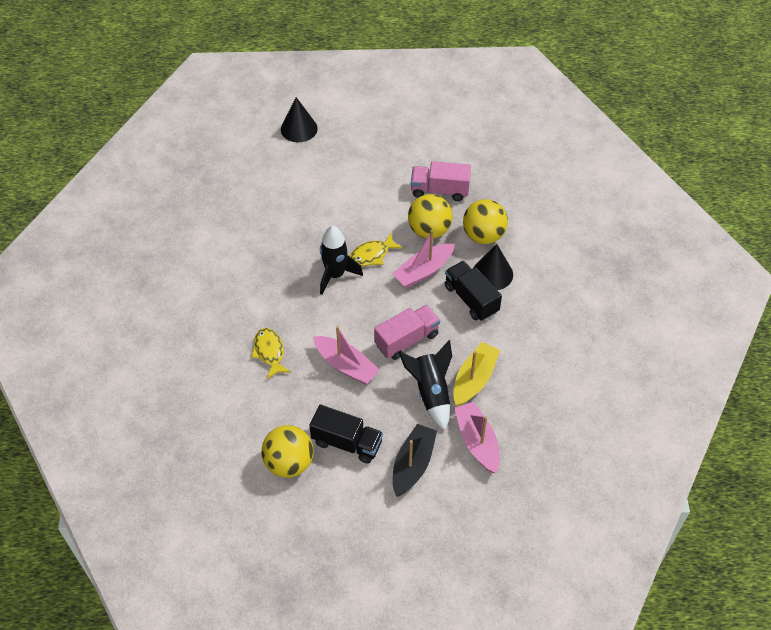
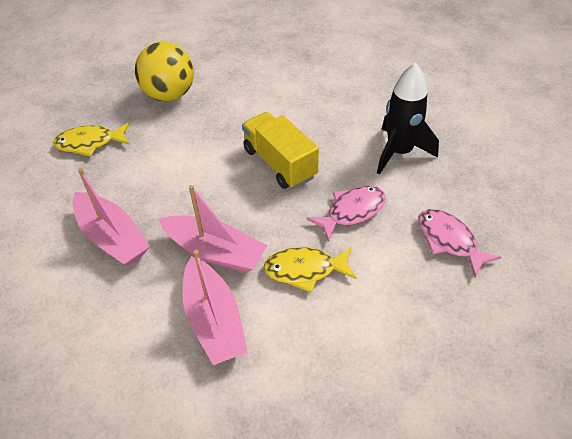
black boat: [393,424,437,497] = 1 -> none = 0
black cone: [281,97,318,142] [474,244,513,290] = 2 -> none = 0
black rocket: [320,226,363,295] [399,340,452,430] = 2 -> [377,63,439,175] = 1
black truck: [309,405,383,464] [445,261,502,321] = 2 -> none = 0
pink fish: none = 0 -> [306,186,386,242] [418,209,501,277] = 2
pink truck: [374,305,440,360] [411,161,471,201] = 2 -> none = 0
yellow ball: [261,425,314,478] [408,194,453,239] [463,199,508,244] = 3 -> [135,42,194,101] = 1
yellow boat: [453,342,500,406] = 1 -> none = 0
yellow truck: none = 0 -> [242,112,319,189] = 1

